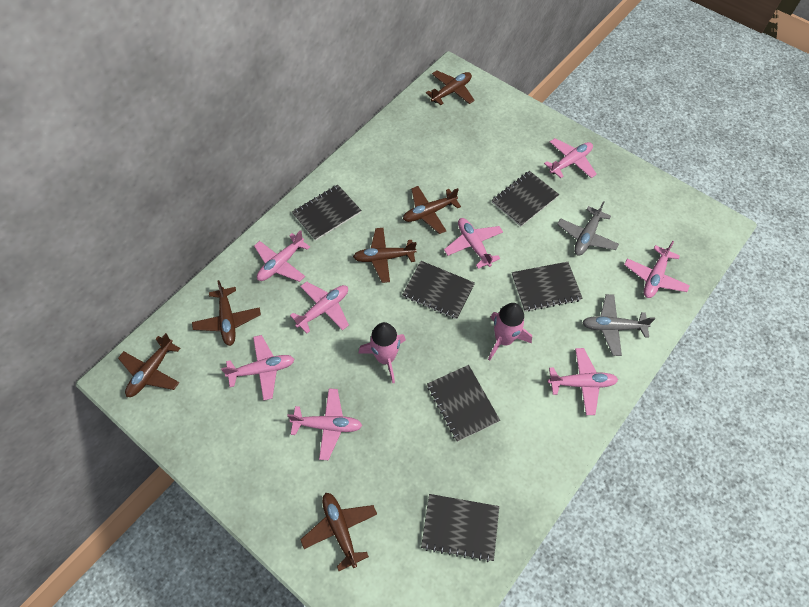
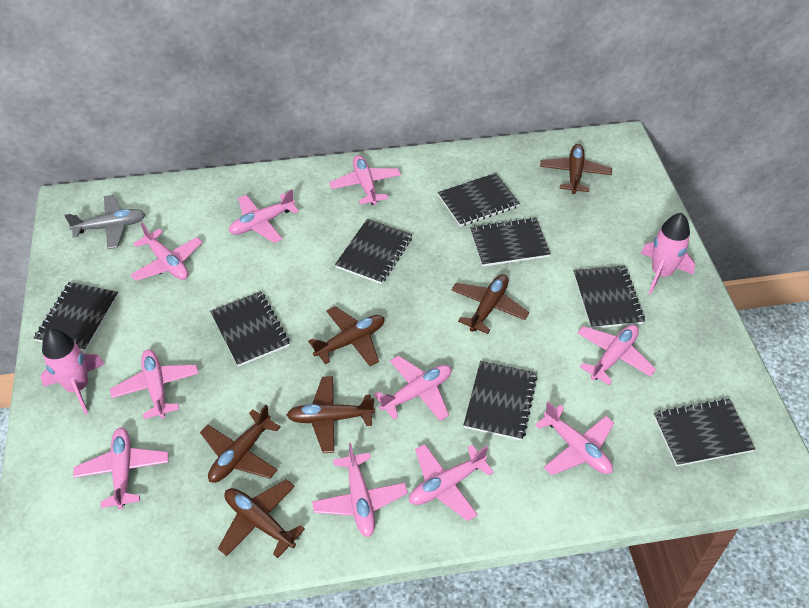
black notebook: [292,184,361,241] [402,261,475,319] [421,494,499,562] [427,365,500,442] [492,171,559,226] [512,262,583,311] = 6 -> [34,282,118,351] [210,291,290,367] [335,219,412,284] [438,173,520,226] [464,361,537,441] [470,217,551,267] [573,265,645,329] [654,398,755,466] = 8
grey plane: [557,201,619,256] [582,294,655,356] = 2 -> [64,195,145,249] = 1
pink plane: [221,335,294,401] [254,230,310,282] [287,388,362,460] [290,281,349,333] [444,218,503,269] [544,138,597,178] [548,348,618,415] [624,241,690,298] = 8 -> [73,428,168,509] [110,349,199,419] [130,223,203,281] [229,189,299,243] [312,443,408,537] [329,155,401,205] [374,355,451,421] [409,444,494,521] [535,401,614,475] [577,324,656,385] = 10

